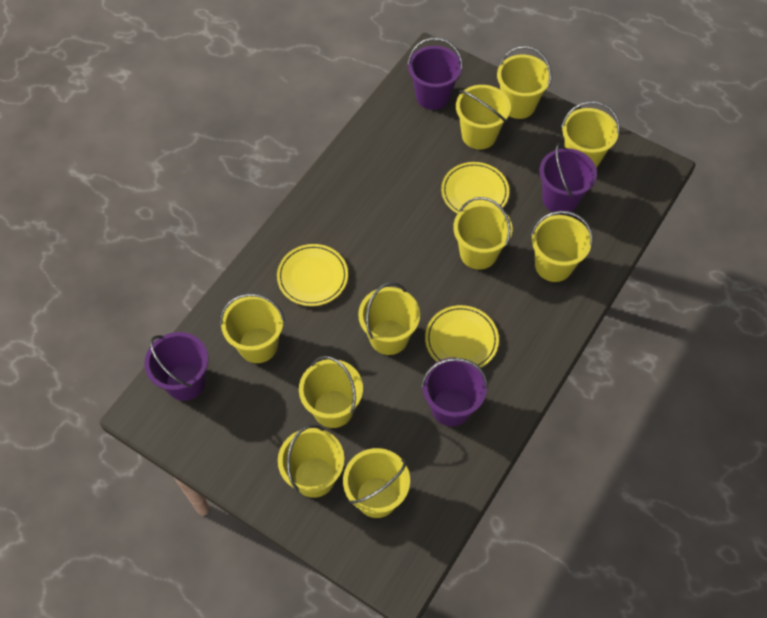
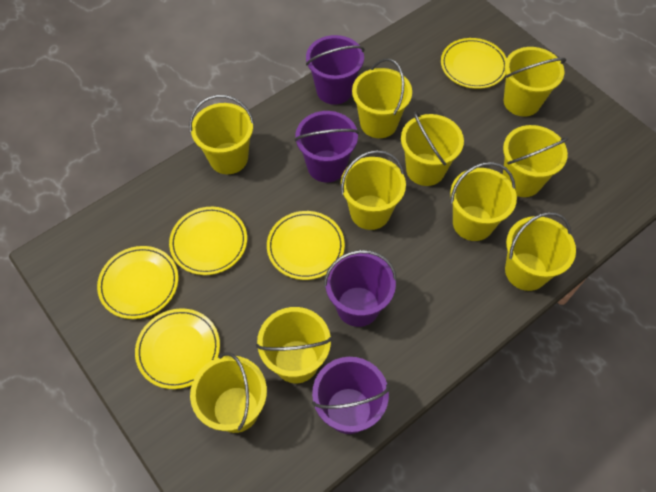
yellow plate: [277,244,348,306] [425,305,499,368] [441,162,509,214] = 3 -> [97,246,178,319] [135,308,220,389] [169,207,247,275] [267,211,345,280] [441,38,507,89] = 5

